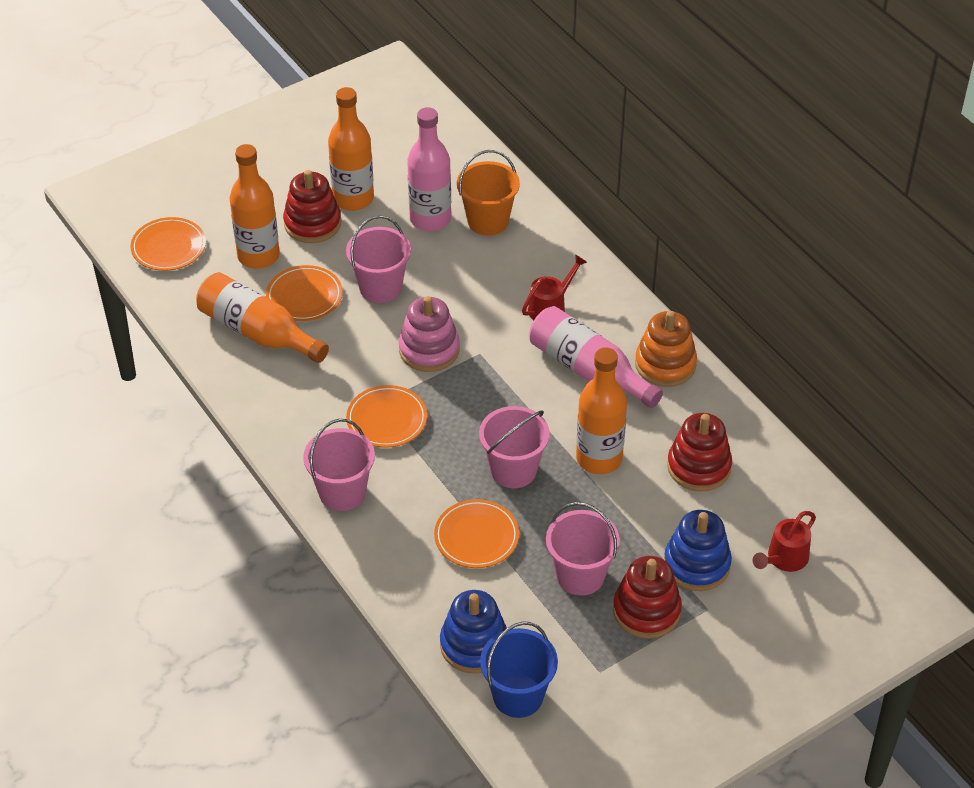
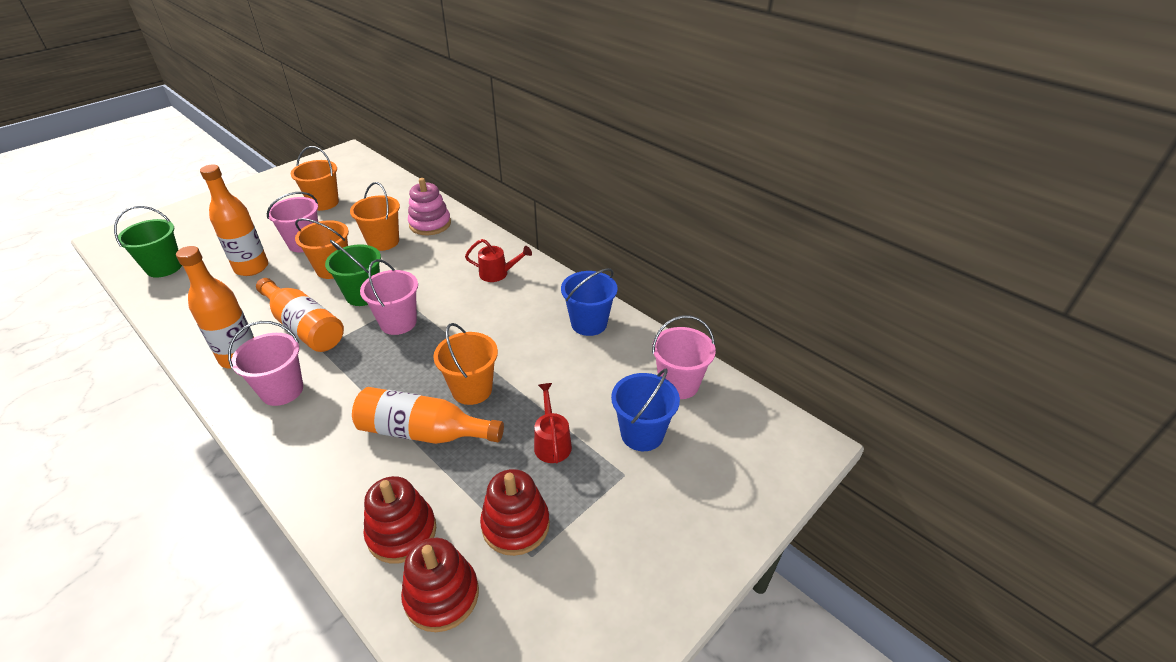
blue bucket: [480,621,558,718] = 1 -> [561,268,617,336] [611,369,680,451] = 2
blue stacking toy: [440,590,507,674] [664,510,732,591] = 2 -> none = 0
green bucket: none = 0 -> [114,206,182,278] [325,240,381,306] = 2
orange bucket: [457,150,520,236] = 1 -> [291,146,339,211] [295,218,349,279] [350,182,400,251] [433,323,498,405] = 4
orange plate: [131,217,206,271] [266,265,343,321] [346,385,427,448] [434,499,519,568] = 4 -> none = 0
orange stacking toy: [635,311,697,387] = 1 -> none = 0
pink bottle: [407,107,451,231] [529,306,663,408] = 2 -> none = 0

